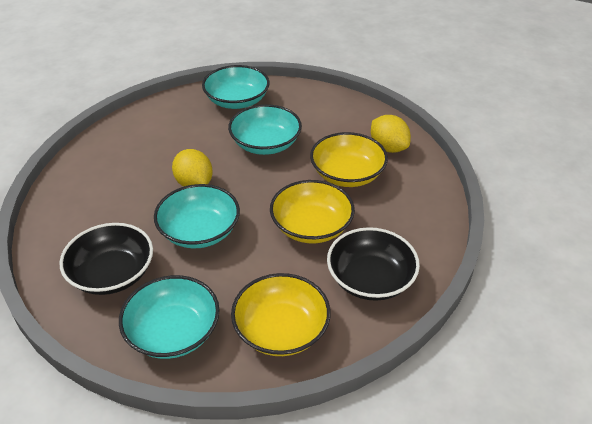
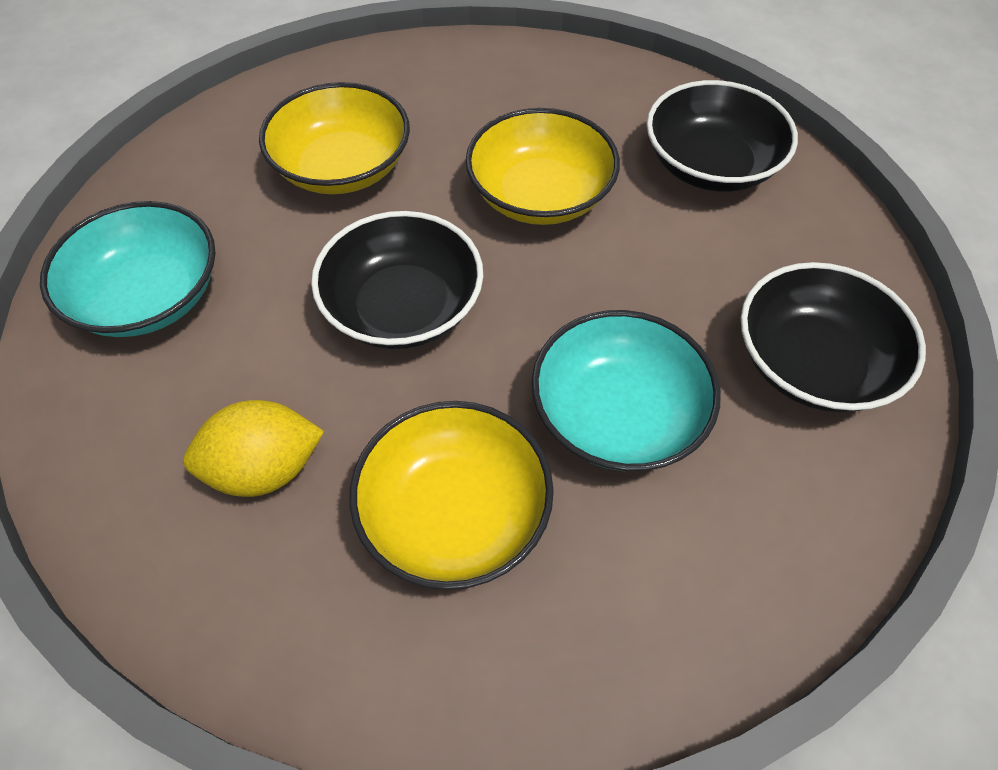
black bowl: [59,223,153,295] [327,227,420,301] = 2 -> [311,211,483,349] [646,80,798,192] [741,262,926,412] = 3
turquoise bowl: [119,275,220,359] [154,184,240,248] [202,65,270,109] [228,104,302,155] = 4 -> [40,201,216,337] [532,310,721,471] = 2
yellow lemon: [172,149,213,187] [371,115,411,153] = 2 -> [183,400,324,497] = 1

